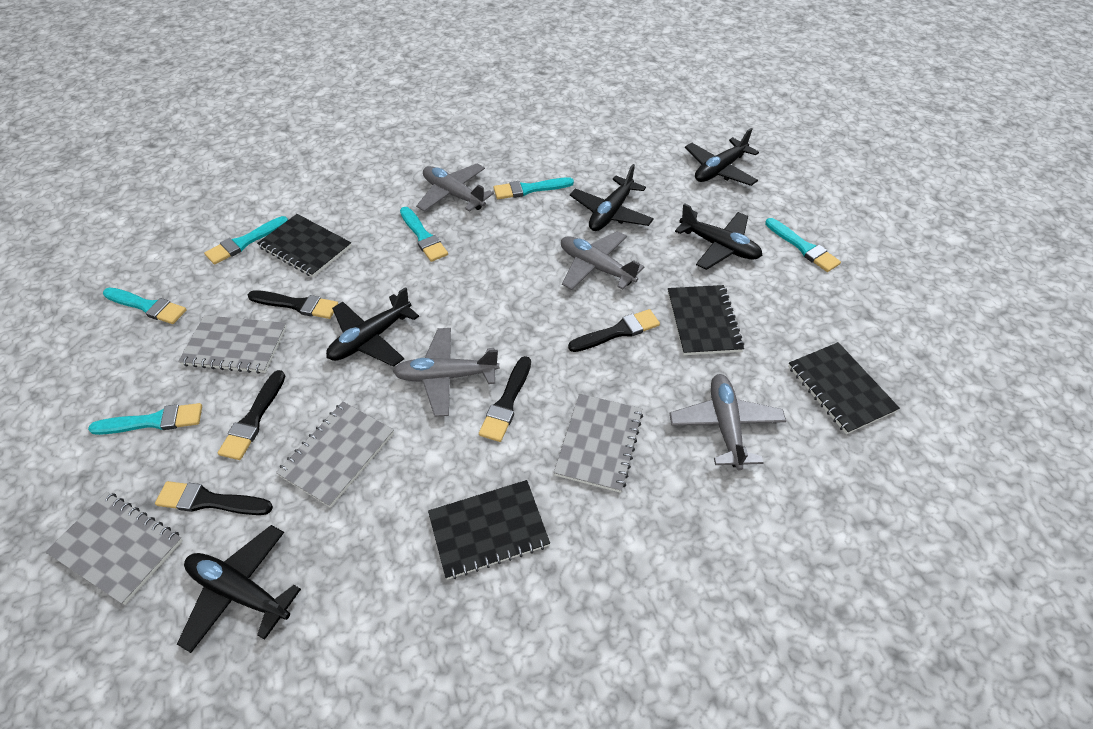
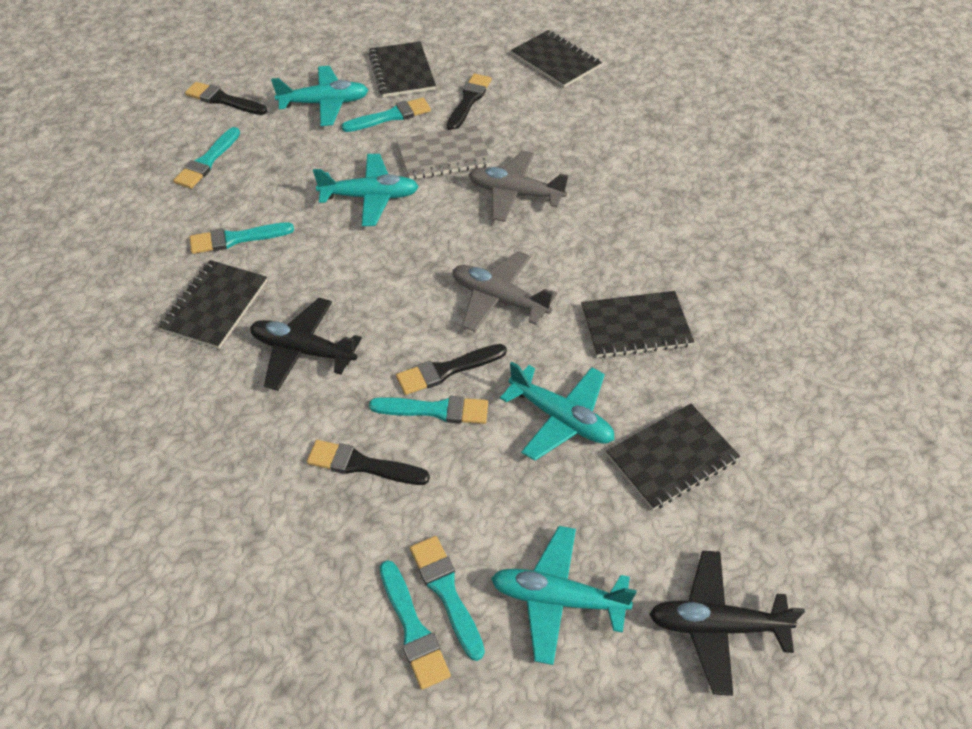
black brush: [155,481,273,515] [218,370,285,460] [248,290,338,319] [479,356,531,442] [568,309,660,352] = 5 -> [185,82,268,115] [307,440,430,485] [396,344,507,395] [447,73,492,130] = 4
black notebook: [257,214,352,277] [428,480,550,580] [668,285,744,355] [788,342,900,434] = 4 -> [158,260,267,349] [368,41,436,97] [511,30,602,88] [581,291,694,358] [606,404,740,510] = 5
black plane: [177,525,301,653] [326,287,419,367] [570,164,654,231] [675,203,762,270] [685,128,759,186] = 5 -> [250,298,362,391] [649,551,805,696] = 2
grey notebook: [45,492,183,605] [178,315,287,374] [276,402,394,508] [554,394,643,493] = 4 -> [396,125,491,180] = 1
grey plane: [393,328,499,417] [416,164,494,212] [561,231,645,290] [669,374,786,470] = 4 -> [453,251,557,332] [468,151,569,222] = 2
turquoise plane: none = 0 -> [271,66,368,126] [313,154,419,226] [491,526,637,665] [500,362,614,461] = 4

